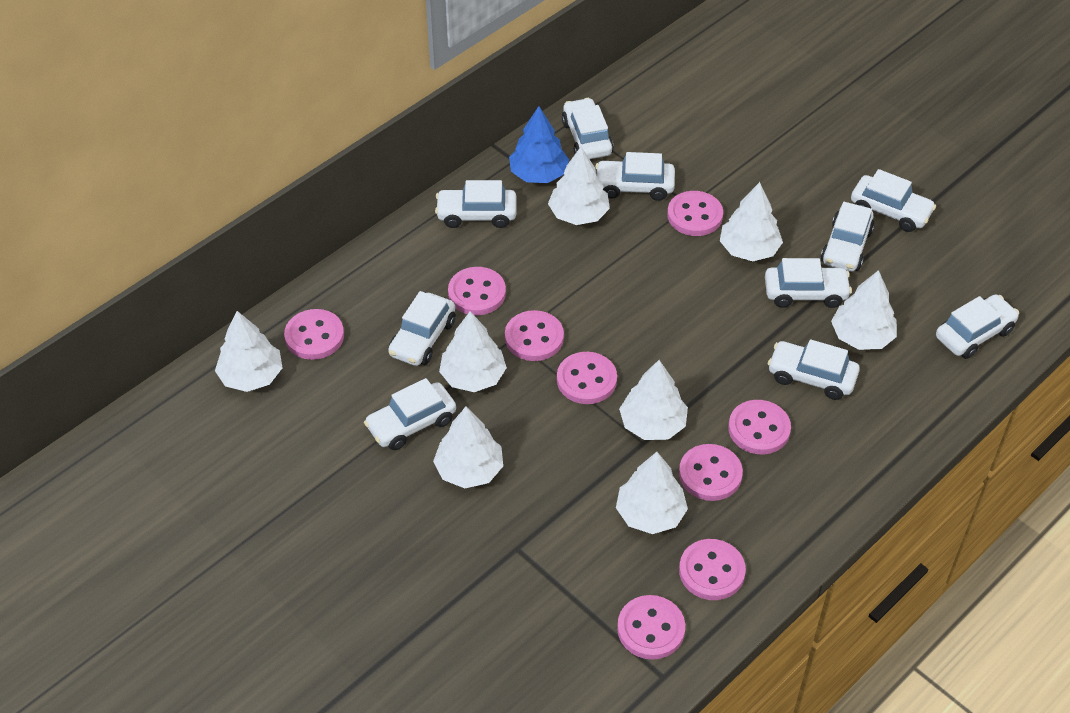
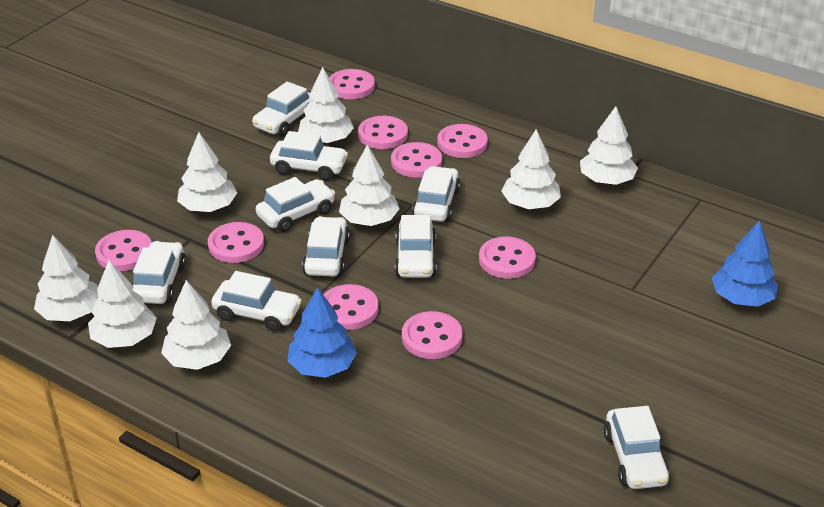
blue tree: [509,106,569,183] = 1 -> [287,287,357,378] [712,220,778,307] = 2
white car: [364,378,456,450] [388,291,456,366] [435,180,517,228] [562,98,614,159] [595,152,675,201] [765,258,852,308] [768,339,860,400] [821,202,875,272] [851,169,936,232] [936,294,1019,359] = 10 -> [132,241,186,304] [211,271,302,332] [252,81,311,136] [256,177,335,232] [270,131,348,180] [302,216,350,277] [395,215,437,278] [412,166,461,222] [603,406,670,489] = 9

